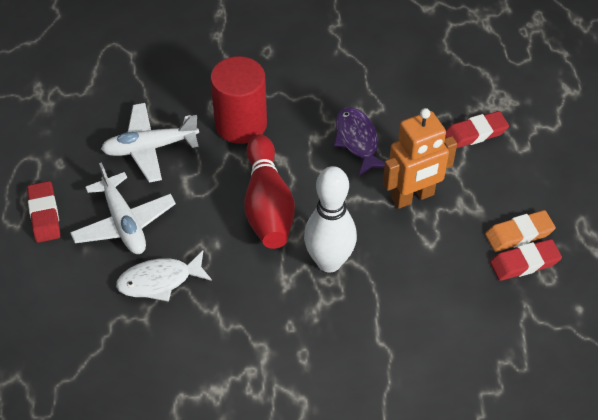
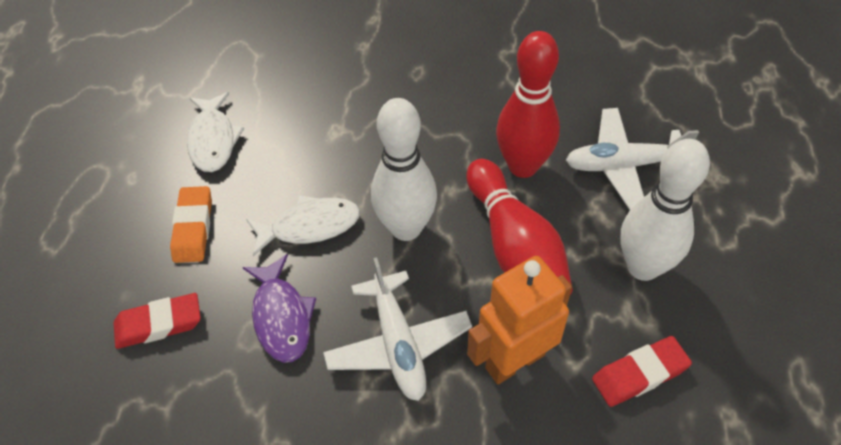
red bowling pin: [244,134,295,249] = 1 -> [466,159,573,295] [496,31,560,178] = 2
red cylinder: [210,56,267,144] = 1 -> none = 0
red eraser: [27,181,61,243] [445,111,509,148] [490,239,562,281] = 3 -> [114,293,201,349] [592,336,692,407] = 2
white bowling pin: [304,166,357,272] = 1 -> [371,98,437,241] [621,139,710,281] = 2
white fish: [116,250,212,302] = 1 -> [187,92,244,172] [246,195,360,257] = 2

